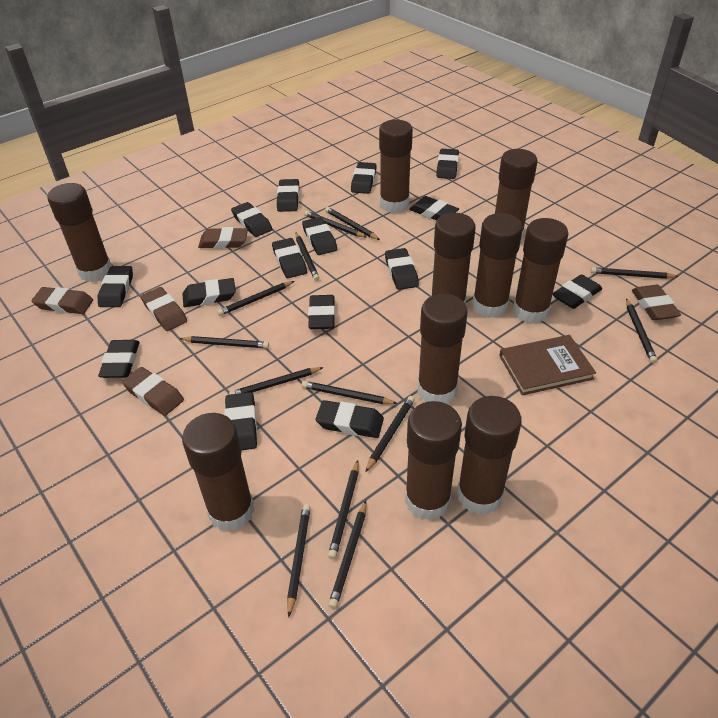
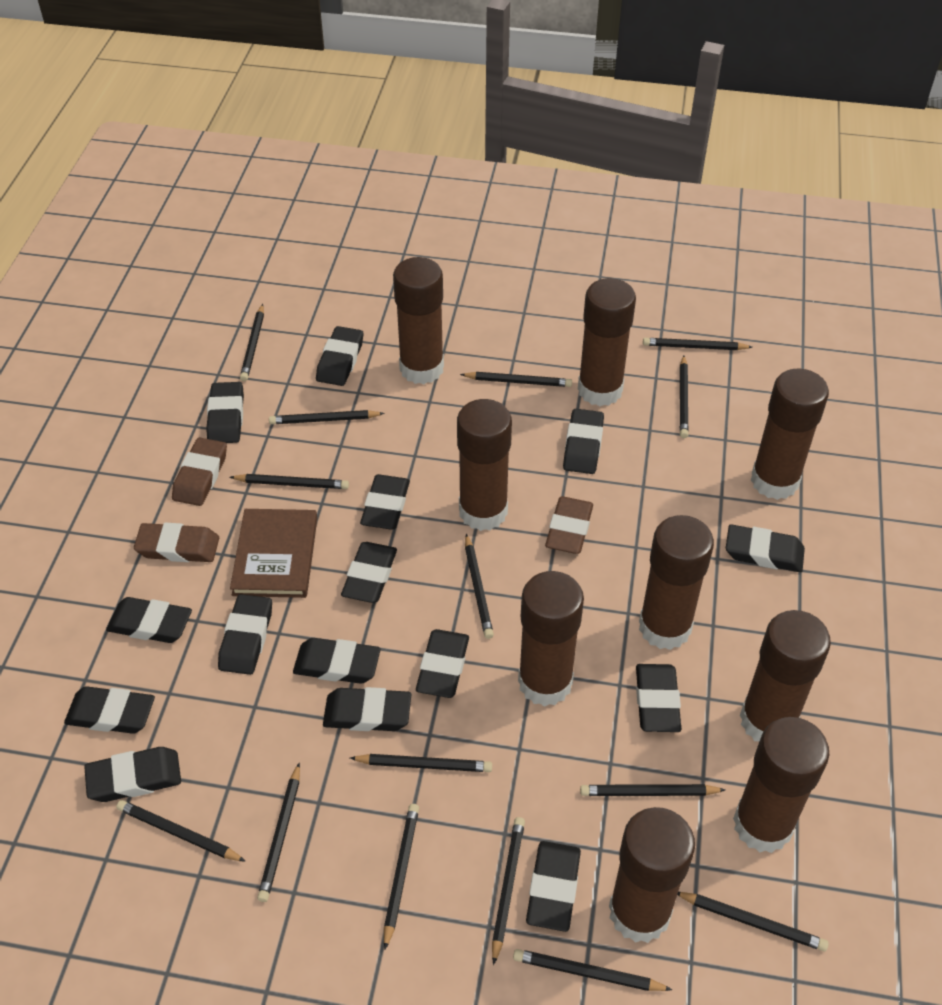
black pencil: [179,336,269,349] [217,281,294,316] [229,367,324,395] [287,504,311,618] [296,233,320,281] [302,381,398,404] [304,211,367,238] [325,207,380,240] [328,460,359,559] [328,501,367,609] [365,396,415,472] [591,267,679,279] [626,298,657,364] = 13 -> [116,800,246,862] [230,474,349,489] [240,304,264,381] [257,763,300,902] [269,410,385,424] [350,754,492,772] [384,804,419,950] [460,372,572,387] [465,534,494,639] [492,817,525,965] [513,949,672,991] [580,784,725,796] [643,338,752,350] [677,892,829,951] [680,355,689,438] = 15
brown eraser: [31,287,93,314] [122,367,184,416] [141,287,187,331] [198,227,248,249] [632,285,681,320] = 5 -> [134,523,219,562] [172,438,227,506] [545,496,593,554] = 3
brown glue stick: [47,183,112,282] [182,413,255,532] [379,120,413,213] [405,401,462,521] [417,294,468,404] [431,213,476,305] [457,396,522,515] [472,213,523,318] [495,149,537,242] [513,218,569,324] = 10 -> [393,257,444,384] [457,399,512,531] [518,571,584,707] [578,278,636,406] [609,807,695,943] [639,515,714,650] [733,717,829,853] [740,610,831,742] [751,369,829,500] = 9

